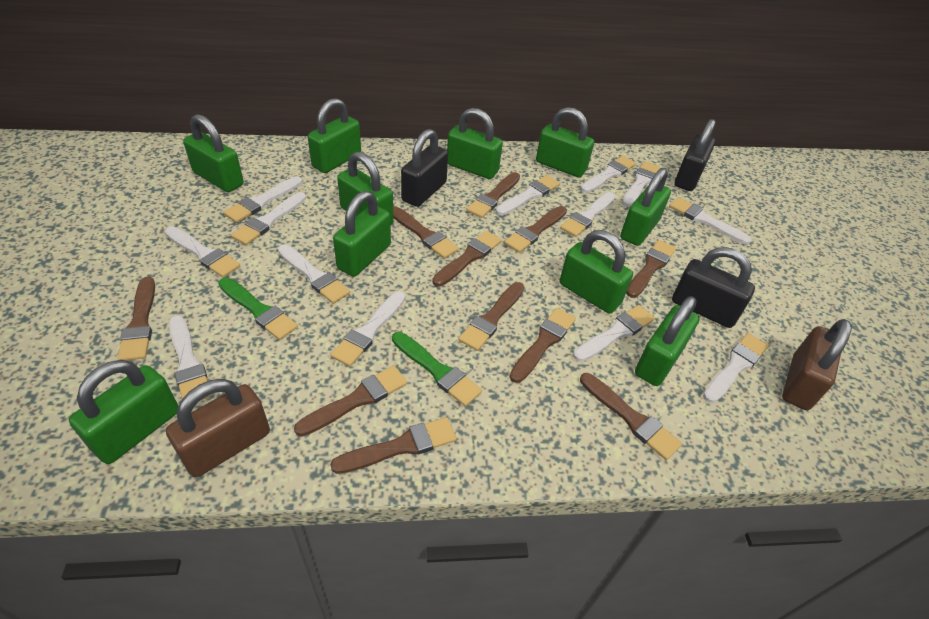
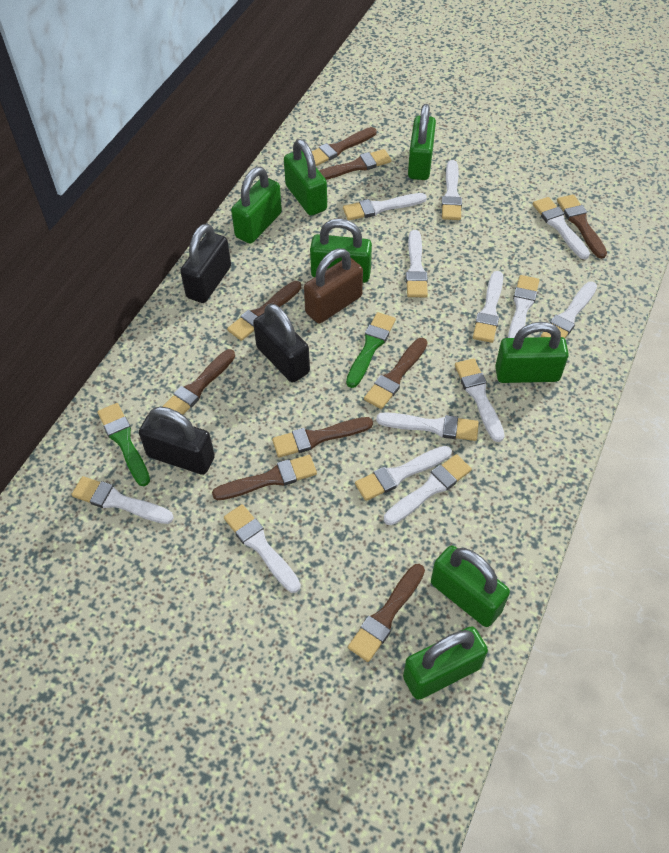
brown brush: [118,277,155,361] [294,365,407,436] [330,417,457,474] [393,206,459,259] [432,231,502,287] [458,282,524,351] [467,172,520,218] [504,206,567,253] [509,308,576,383] [580,373,682,460] [626,240,676,298] = 11 -> [162,349,235,415] [212,455,317,500] [227,281,301,341] [272,417,373,457] [312,127,376,166] [319,149,392,180] [348,564,425,662] [364,338,428,409] [557,194,607,259] = 9
brown padlock: [166,379,270,477] [782,319,852,410] = 2 -> [304,248,363,323] = 1
green padlock: [69,360,179,464] [183,114,244,192] [308,98,361,173] [333,191,391,277] [337,152,394,225] [447,108,503,179] [536,107,594,178] [560,230,633,314] [620,168,671,246] [635,296,700,386] = 10 -> [231,167,282,244] [284,139,327,216] [310,219,372,283] [403,626,488,700] [408,104,436,180] [431,545,510,627] [495,322,569,383] = 7

